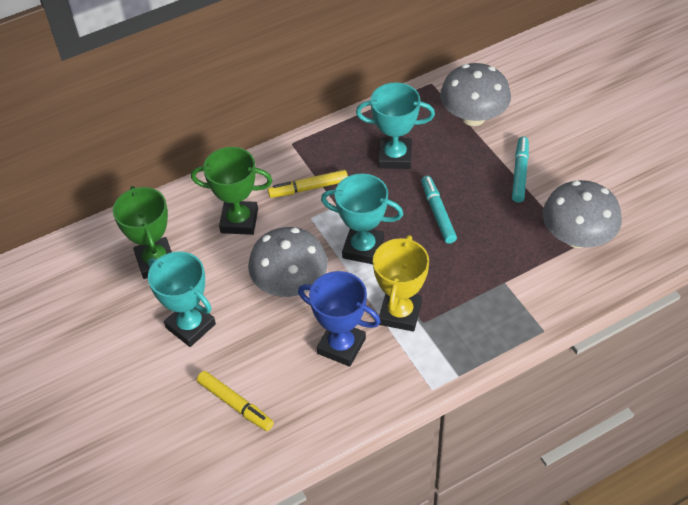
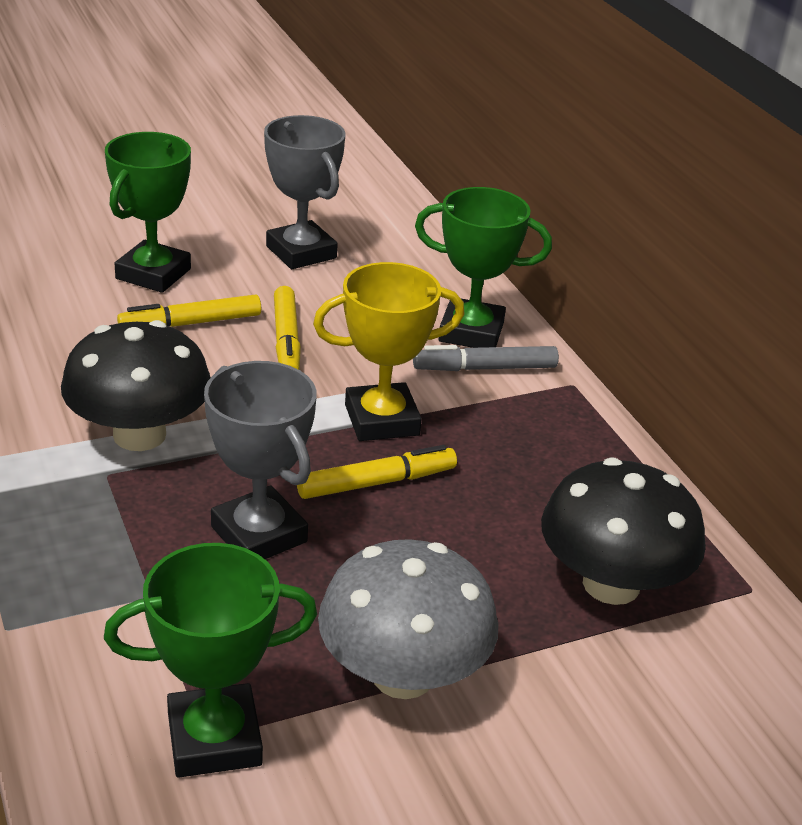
black mushroom: none = 0 -> [61,320,211,451] [541,457,706,605] = 2
blue trophy: [298,271,381,367] = 1 -> none = 0
green trophy: [113,186,172,279] [191,147,273,235] = 2 -> [104,543,317,778] [105,132,191,293] [415,187,552,348] = 3
grey marker: none = 0 -> [413,345,559,371] = 1
grey mushroom: [248,227,328,297] [440,63,511,126] [543,180,622,248] = 3 -> [318,539,498,699] = 1
grey trophy: none = 0 -> [204,361,317,559] [264,115,346,269] = 2
turquoise marker: [421,176,457,244] [512,136,529,203] = 2 -> none = 0
turquoise trophy: [148,251,216,347] [321,173,403,264] [356,82,435,169] = 3 -> none = 0
yellow marker: [197,371,274,431] [268,170,348,198] = 2 -> [117,294,261,327] [274,286,301,370] [297,445,457,499] = 3

